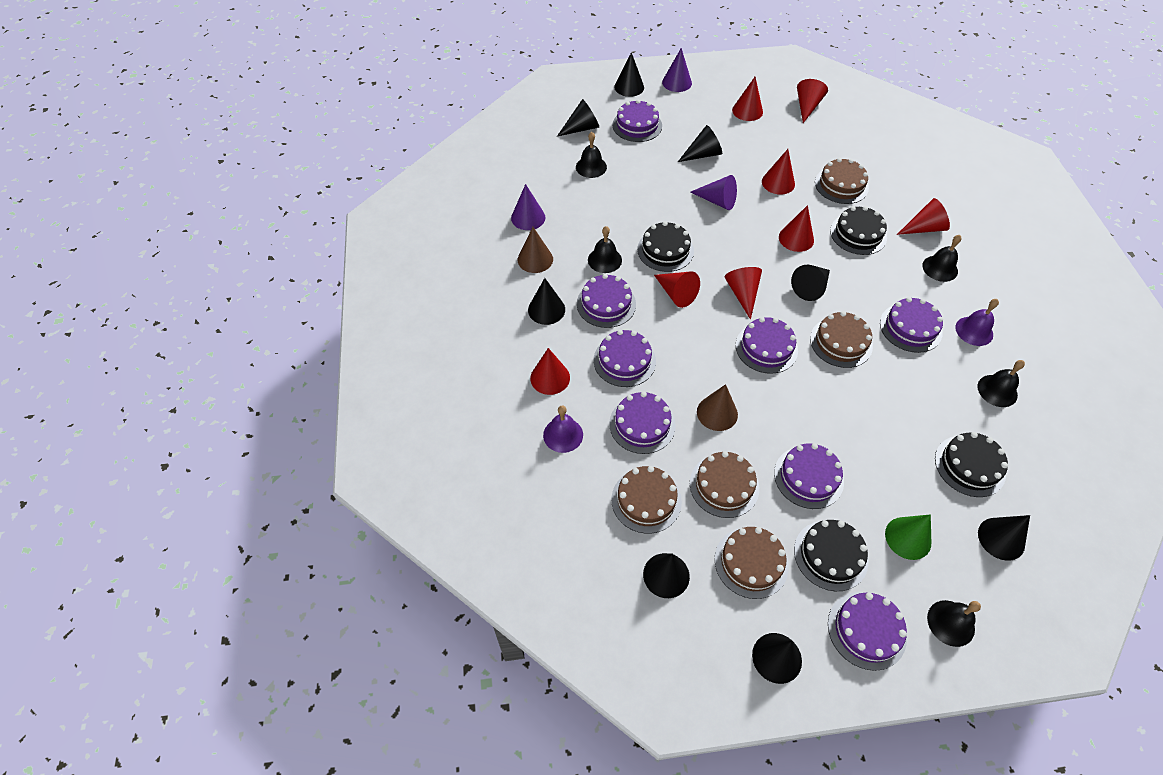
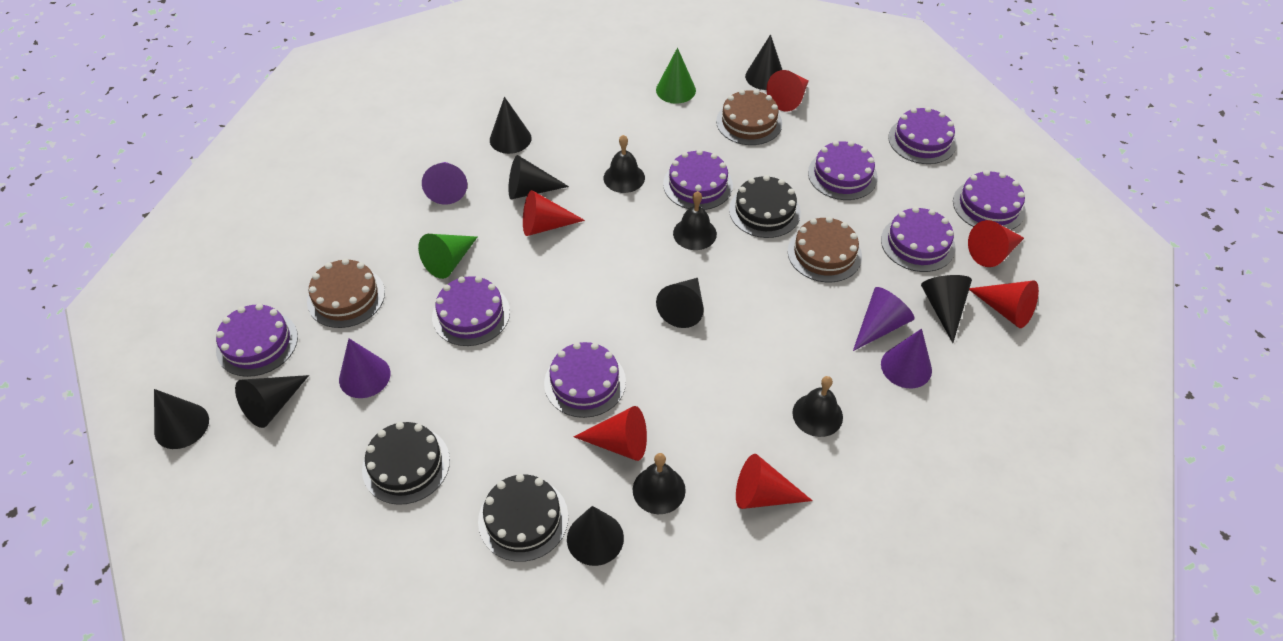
black bell: [576,132,607,178] [588,226,622,273] [922,235,962,282] [927,600,981,647] [977,360,1025,407] = 5 -> [603,135,645,193] [633,453,686,514] [673,191,717,250] [792,376,843,437] = 4
black cake: [637,221,694,272] [794,520,869,591] [830,206,887,255] [935,432,1008,497] = 4 -> [362,422,450,505] [478,474,568,562] [729,175,801,238] = 3
brown cake: [612,466,682,534] [690,451,759,518] [714,527,789,599] [810,311,873,368] [815,158,869,204] = 5 -> [307,258,385,328] [716,90,782,145] [788,217,862,282] = 3
brown cone: [518,227,553,273] [697,384,738,431] = 2 -> none = 0
green cone: [885,514,931,560] = 1 -> [418,234,477,279] [656,48,696,104] = 2
purple bell: [543,405,583,453] [955,299,999,346] = 2 -> none = 0
purple cone: [511,184,545,230] [662,48,692,92] [691,175,737,210] = 3 -> [339,339,391,398] [422,162,467,205] [853,287,914,351] [881,328,932,388] = 4
red cone: [530,348,570,395] [654,271,700,308] [725,267,762,320] [732,77,763,121] [762,149,795,195] [779,205,814,252] [797,79,828,123] [897,198,950,235] = 8 -> [523,190,585,236] [574,406,647,461] [736,454,813,509] [766,70,809,111] [968,220,1024,267] [969,281,1039,328] = 6

